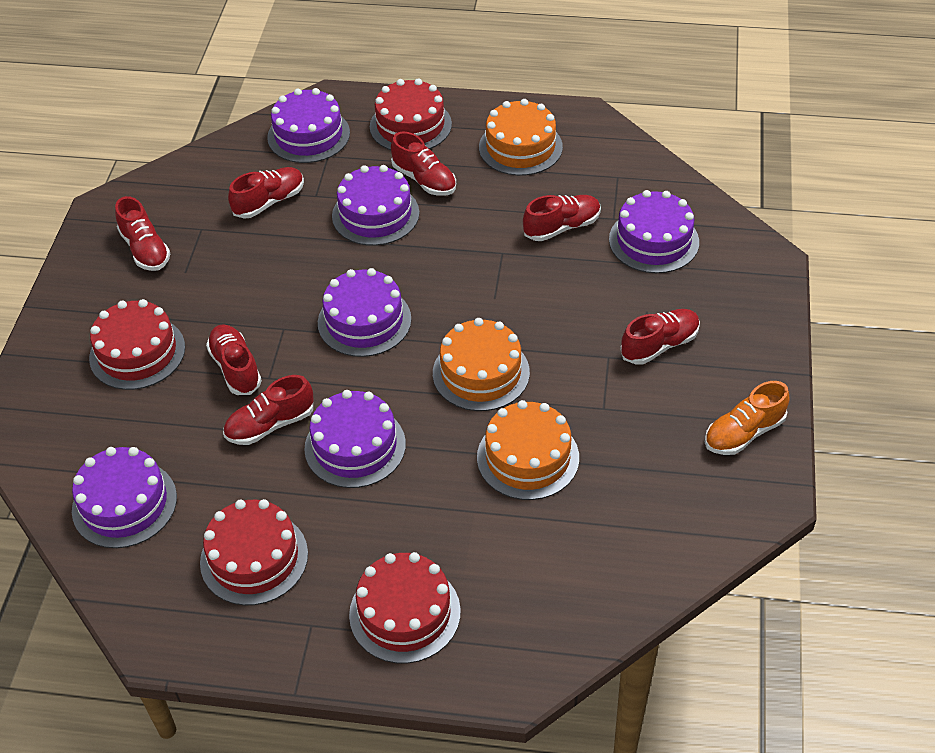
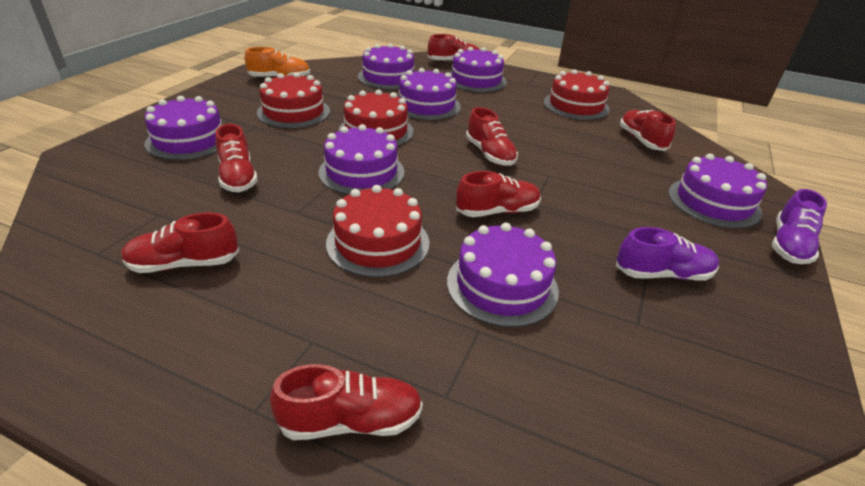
orange cake: [433,318,530,411] [477,400,579,500] [479,99,563,176] = 3 -> none = 0
purple cake: [72,447,177,548] [267,88,350,163] [304,390,406,488] [318,268,411,357] [332,165,419,246] [609,190,699,273] = 6 -> [144,96,222,160] [318,124,405,195] [358,44,414,89] [398,68,461,120] [447,223,559,327] [450,47,507,92] [668,154,767,229] = 7
purple shoe: none = 0 -> [616,227,719,281] [772,189,827,264] = 2

